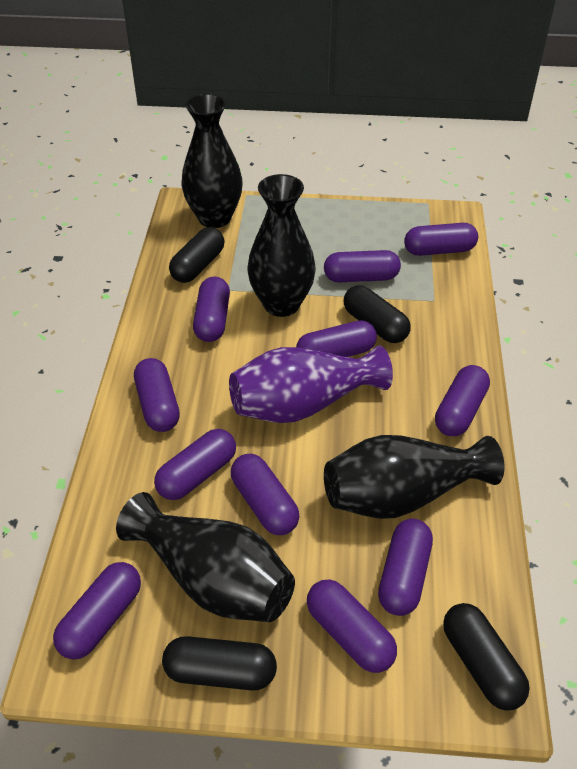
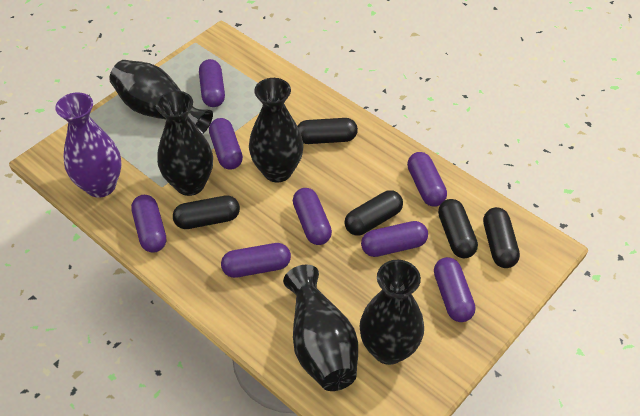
black capsule: [162,636,277,690] [169,227,225,283] [344,285,411,343] [443,603,530,711] = 4 -> [173,195,240,229] [297,118,358,144] [344,190,403,236] [438,199,478,258] [483,207,520,268] = 5
black vase: [116,492,295,622] [182,94,243,228] [248,174,316,317] [324,435,505,519] = 4 -> [109,60,213,134] [156,91,213,196] [249,78,304,183] [283,264,358,391] [359,260,424,365] = 5
purple capsule: [53,562,141,660] [134,358,180,432] [154,429,236,500] [193,277,230,342] [231,454,299,535] [296,320,377,357] [307,579,397,673] [324,250,401,282] [378,519,433,616] [404,223,478,256] [435,365,490,436] = 11 -> [131,195,166,253] [199,59,225,107] [209,118,243,170] [221,243,291,278] [293,188,332,245] [361,221,428,257] [407,152,447,207] [434,257,475,322] = 8

